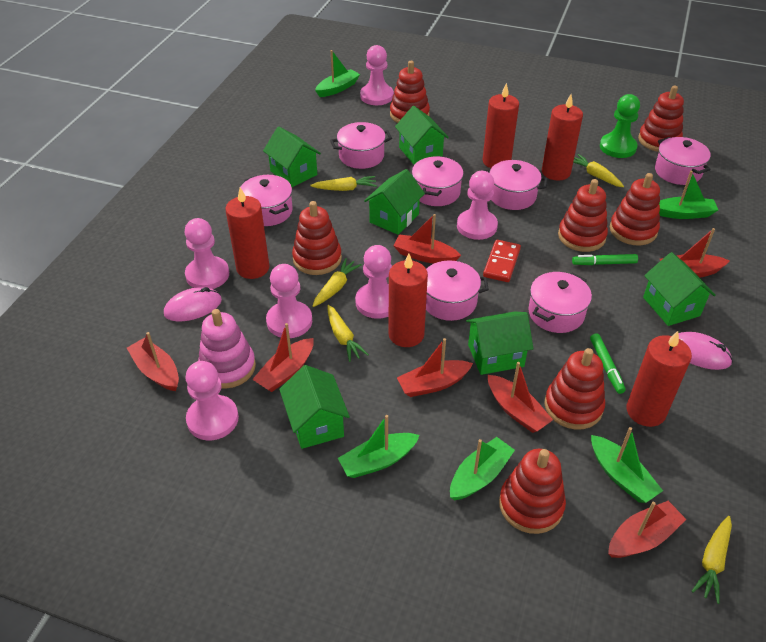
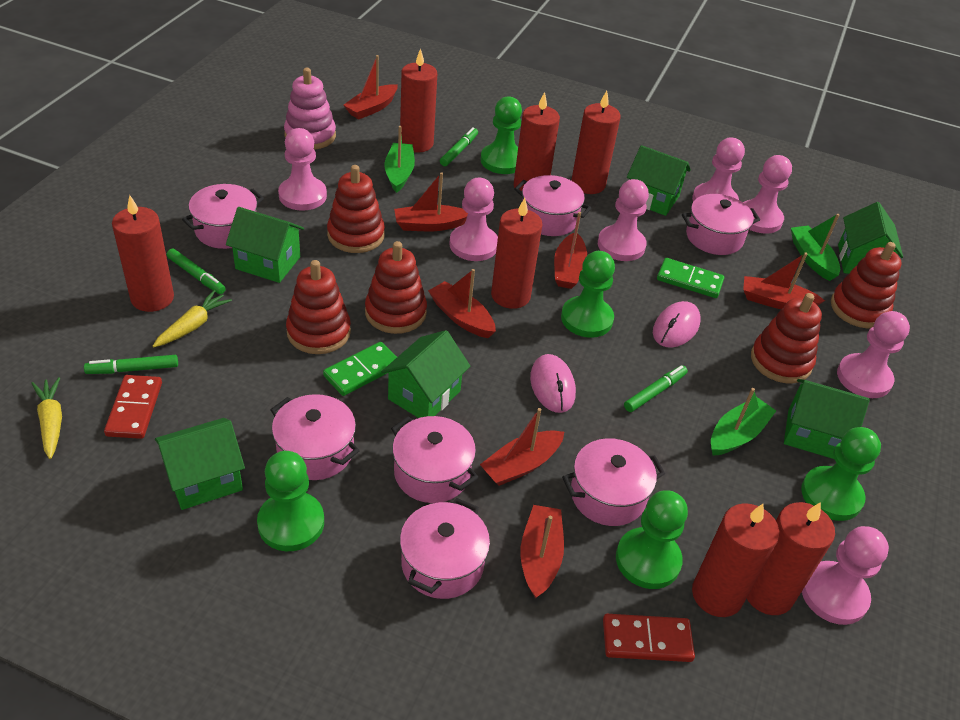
green boat: [315,50,360,97] [338,415,420,478] [450,437,515,500] [591,427,663,503] [659,171,718,219] = 5 -> [385,126,415,193] [711,388,776,456] [791,214,840,281] = 3
green domino: none = 0 -> [323,342,397,396] [657,258,724,298] = 2
green marker: [572,254,638,265] [590,333,626,394] = 2 -> [84,355,178,374] [167,249,226,294] [440,127,478,166] [624,365,688,412] = 4
green pawn: [600,94,640,158] = 1 -> [257,451,324,551] [480,96,522,174] [561,251,615,338] [616,490,688,589] [801,427,881,521] = 5
pink pawn: [184,218,229,289] [185,361,239,440] [266,264,312,338] [355,245,392,319] [360,45,394,105] [457,171,498,240] = 6 -> [278,128,327,211] [449,178,498,261] [598,179,649,261] [692,137,745,202] [743,155,792,234] [802,526,889,625] [837,311,910,398] = 7
red candle: [225,187,269,279] [388,254,428,347] [483,83,519,168] [542,94,583,181] [626,331,692,427] = 5 -> [112,195,174,312] [400,48,437,153] [491,198,543,309] [514,92,560,191] [571,91,621,194] [692,503,780,617] [747,502,835,615] = 7
red domino: [483,240,521,282] = 1 -> [104,375,162,439] [603,614,695,662] = 2
red stacking toy: [292,201,342,275] [390,61,430,123] [499,449,566,534] [544,348,605,430] [558,179,608,252] [610,173,660,245] [638,86,684,152] = 7 -> [286,260,351,354] [327,165,385,253] [365,241,427,334] [751,293,822,383] [831,242,901,328] = 5
yellow carrot: [311,176,377,191] [313,258,362,307] [328,305,369,362] [573,154,624,187] [692,516,732,604] = 5 -> [31,377,62,459] [153,290,232,347] = 2

